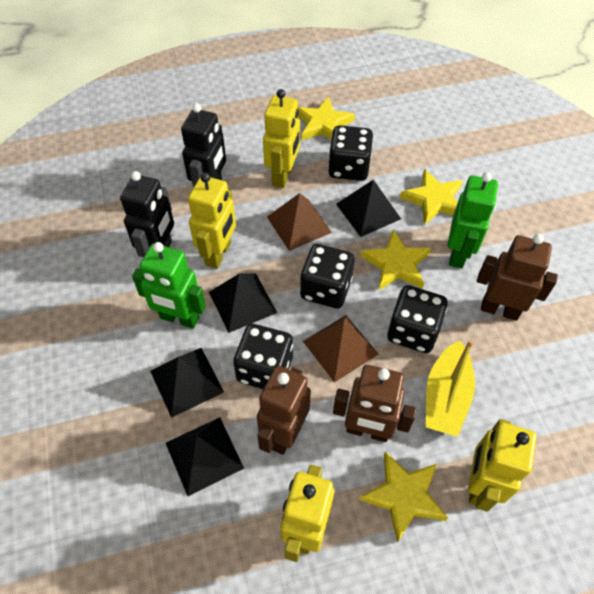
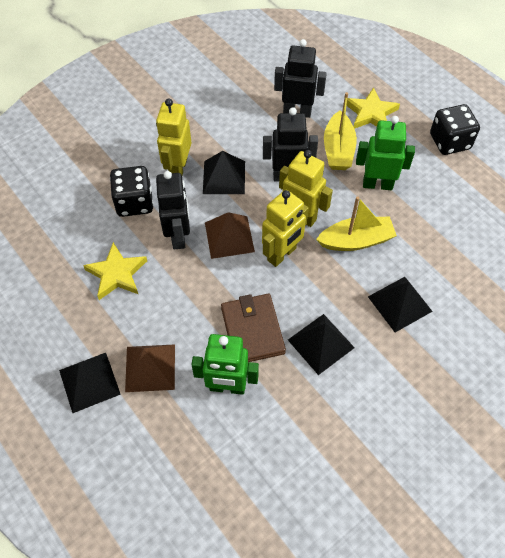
black dice: [233,324,293,389] [300,244,355,308] [328,125,373,181] [387,285,448,353] = 4 -> [110,166,153,217] [430,104,480,155] = 2
black robot: [120,171,174,257] [181,103,226,187] = 2 -> [156,171,190,250] [263,107,318,182] [274,39,327,118] = 3
brown robot: [257,366,311,455] [333,365,417,442] [477,234,558,321] = 3 -> none = 0
brown wallet: none = 0 -> [221,294,286,362] = 1
yellow boat: [426,340,475,437] = 1 -> [316,196,397,251] [324,92,357,170] = 2
yellow robot: [188,172,236,269] [263,89,300,188] [281,465,334,562] [468,419,536,512] = 4 -> [156,99,191,175] [262,190,309,267] [279,150,333,227] = 3
yellow star: [298,97,355,140] [359,452,448,542] [361,230,431,290] [400,169,463,225] = 4 -> [83,242,147,300] [346,87,400,129] = 2

